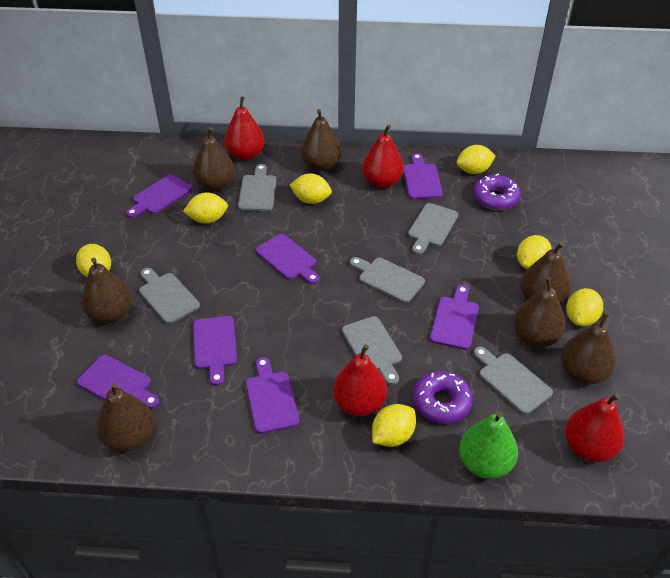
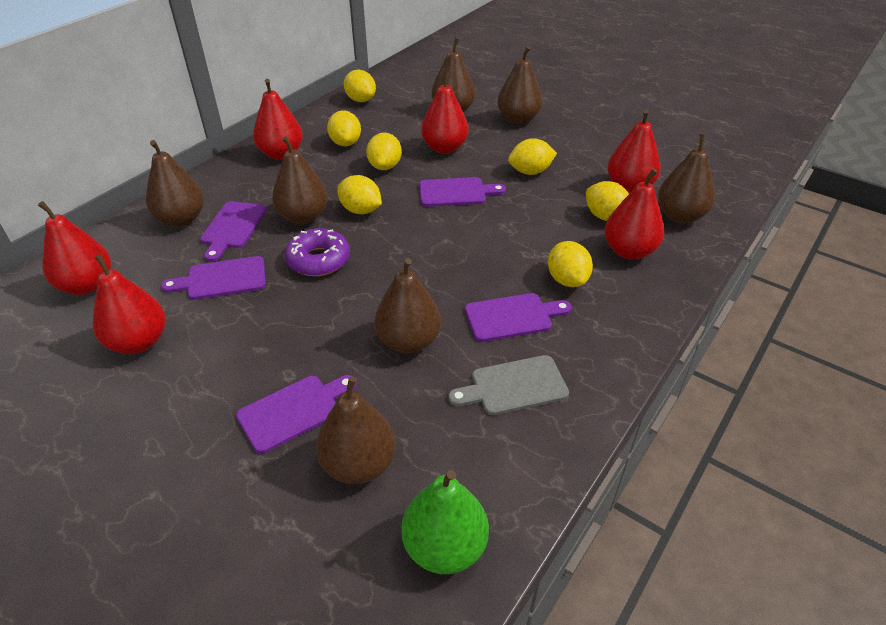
grey cutting board: [139,268,200,324] [238,164,276,211] [342,316,402,385] [350,257,425,303] [408,203,458,255] [473,347,553,415] = 6 -> [449,355,569,415] = 1
purple cutting board: [77,355,160,409] [126,174,192,218] [193,316,237,386] [246,357,299,434] [256,234,320,284] [403,153,443,199] [430,285,479,350] = 7 -> [161,256,266,300] [200,201,266,262] [236,375,357,454] [419,177,506,207] [465,293,572,342] = 5
purple donut: [413,371,473,424] [473,174,521,210] = 2 -> [285,228,350,276] = 1
red pear: [224,96,265,161] [333,344,387,416] [362,125,404,188] [565,393,625,462] = 4 -> [38,201,111,295] [93,254,166,354] [253,79,303,160] [421,71,469,154] [604,168,664,260] [607,109,661,193] = 6

